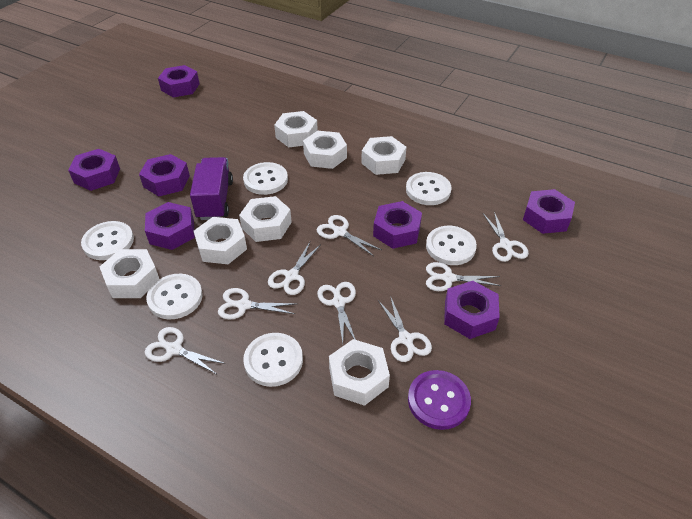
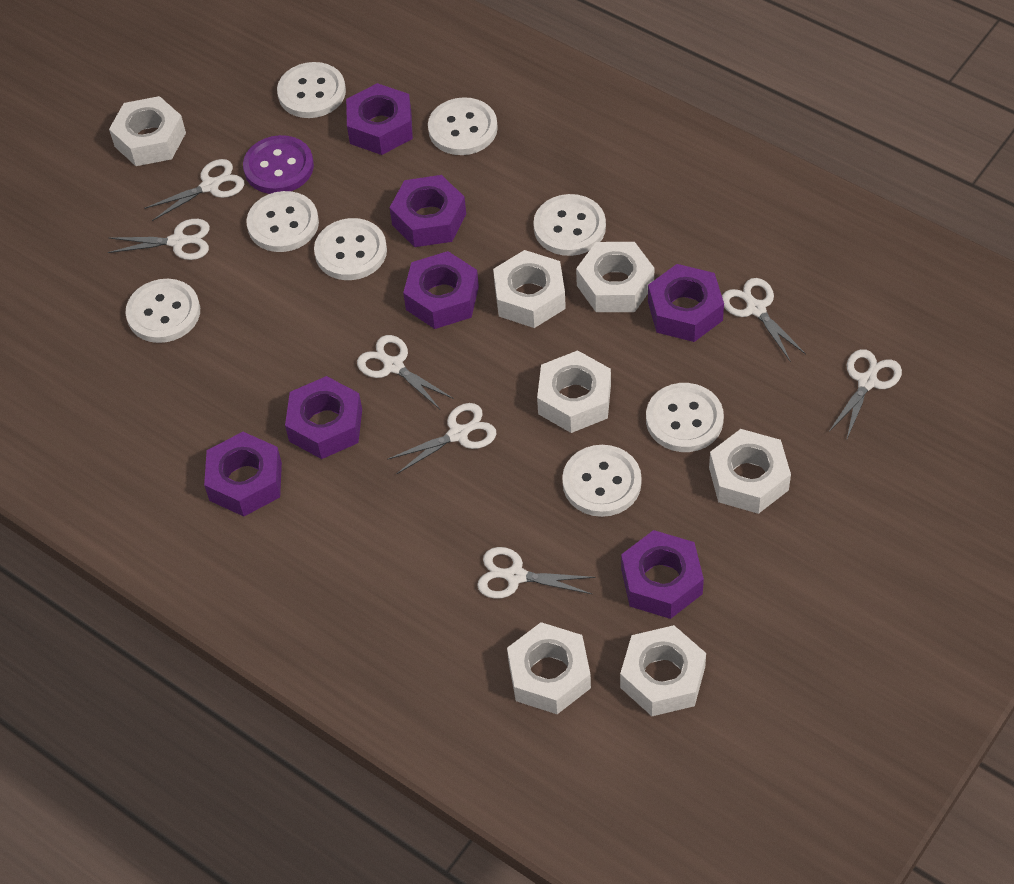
purple truck: [190,157,233,220] = 1 -> none = 0
white button: [81,221,134,260] [146,274,203,319] [243,162,288,195] [243,333,303,387] [406,172,452,205] [426,226,477,265] = 6 -> [125,279,200,343] [246,191,319,252] [277,62,346,118] [314,218,387,280] [428,97,498,155] [533,194,606,256] [562,445,642,517] [646,383,724,452] = 8
white scissors: [145,327,226,375] [218,288,297,319] [268,242,321,295] [317,215,381,256] [317,282,356,343] [378,296,432,362] [426,262,501,291] [483,212,529,262] = 8 -> [108,219,210,260] [144,159,245,221] [357,335,454,409] [387,403,497,474] [477,547,596,599] [722,278,806,362] [828,349,902,441] = 7

